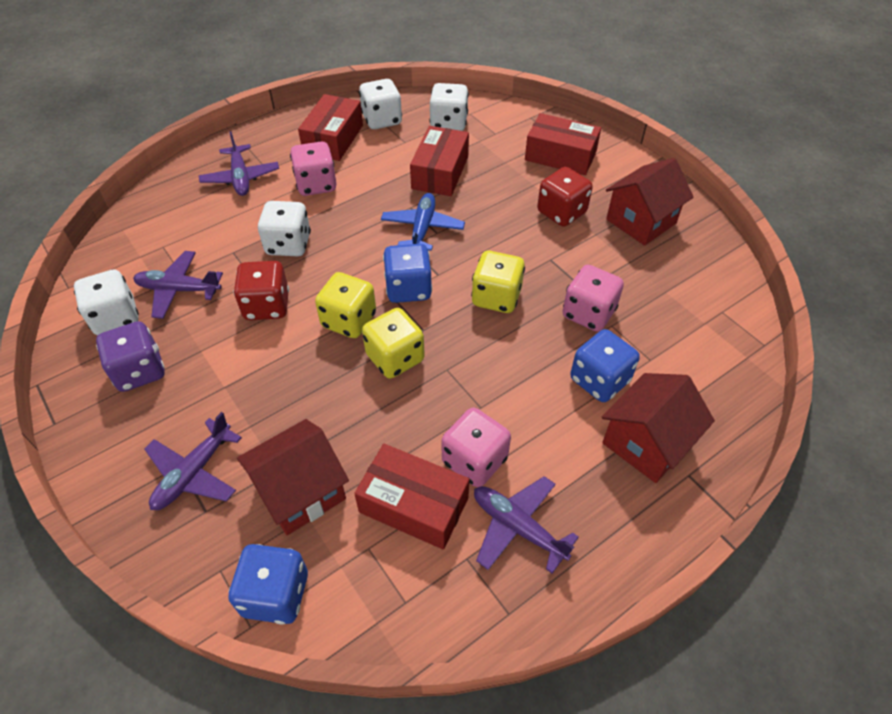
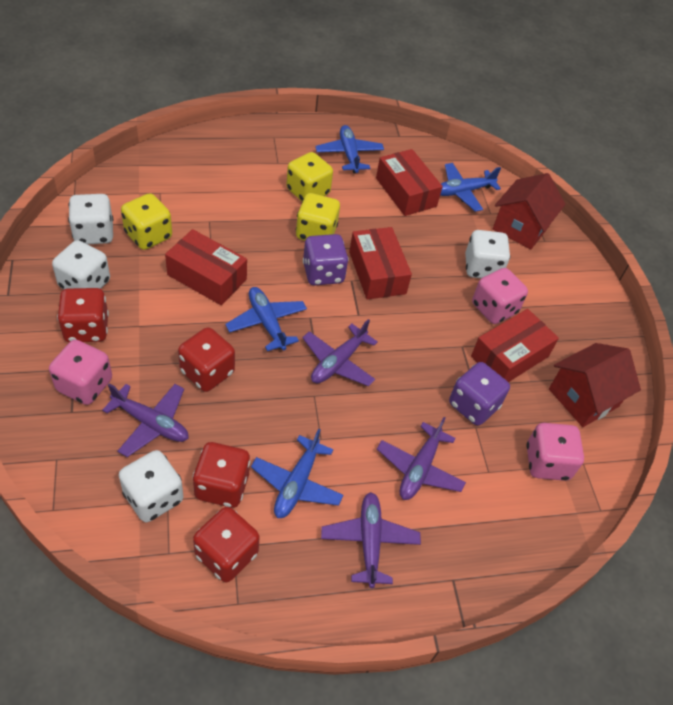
blue dice: [228,544,308,625] [383,244,432,303] [570,329,640,402] = 3 -> none = 0
blue plane: [381,193,465,251] = 1 -> [225,287,307,351] [251,429,344,518] [315,125,384,173] [440,163,501,212] = 4
purple dice: [96,321,165,392] = 1 -> [303,234,349,285] [449,362,510,425] = 2
red dice: [234,261,289,320] [537,167,593,227] = 2 -> [57,288,109,342] [178,327,235,392] [193,442,250,508] [193,507,260,583] = 4
red house: [237,419,349,535] [602,373,715,483] [606,158,694,246] = 3 -> [493,173,566,250] [549,343,641,427] = 2

